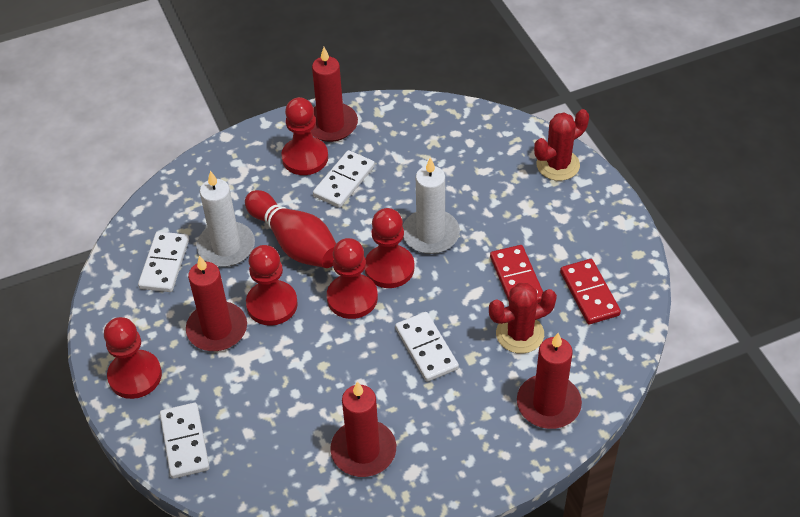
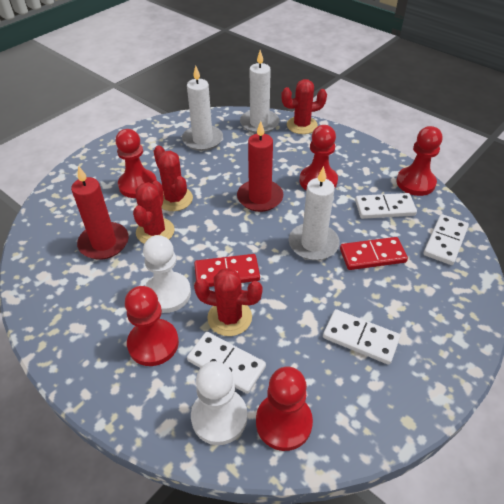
red bowling pin: [245,190,336,268] = 1 -> none = 0
red cactus: [489,283,557,354] [534,109,589,181] = 2 -> [133,181,175,244] [154,146,193,211] [194,268,263,336] [281,79,327,134] = 4
red candle: [186,255,247,351] [311,47,358,142] [330,381,396,477] [517,333,582,429] = 4 -> [71,166,129,260] [237,121,283,212] = 2
white candle: [197,171,255,267] [402,157,460,254] = 2 -> [182,66,223,151] [240,50,280,134] [289,166,340,261] = 3
white pawn: none = 0 -> [143,235,191,313] [191,361,247,445] = 2

